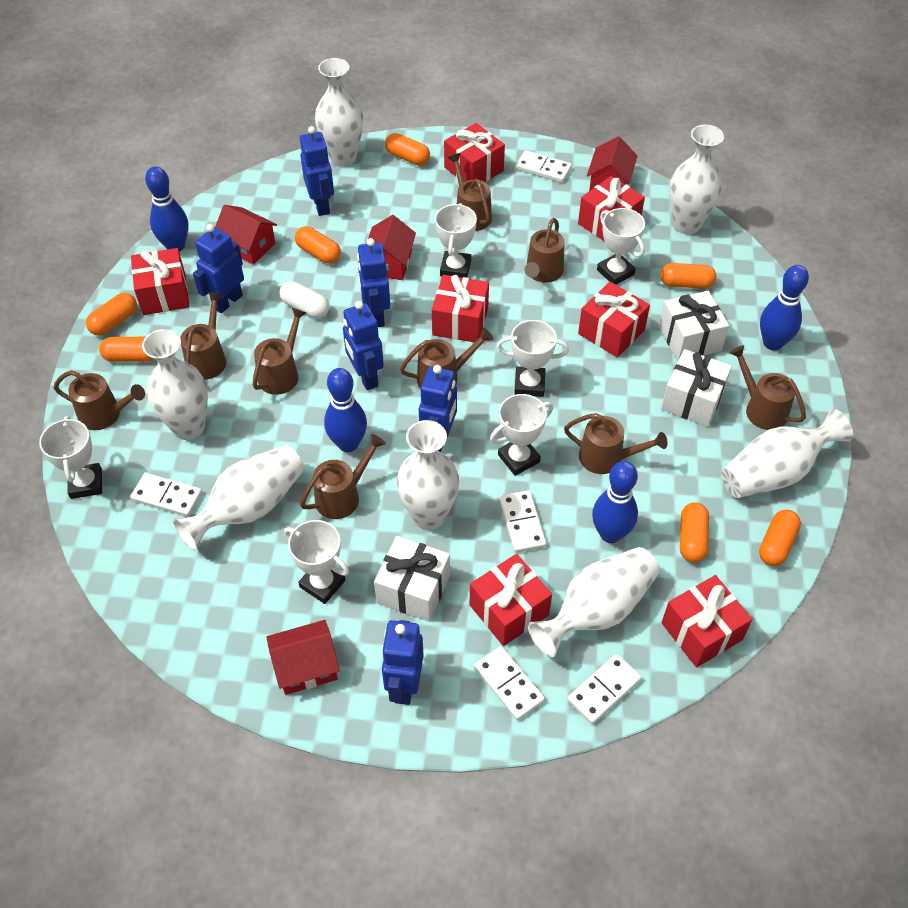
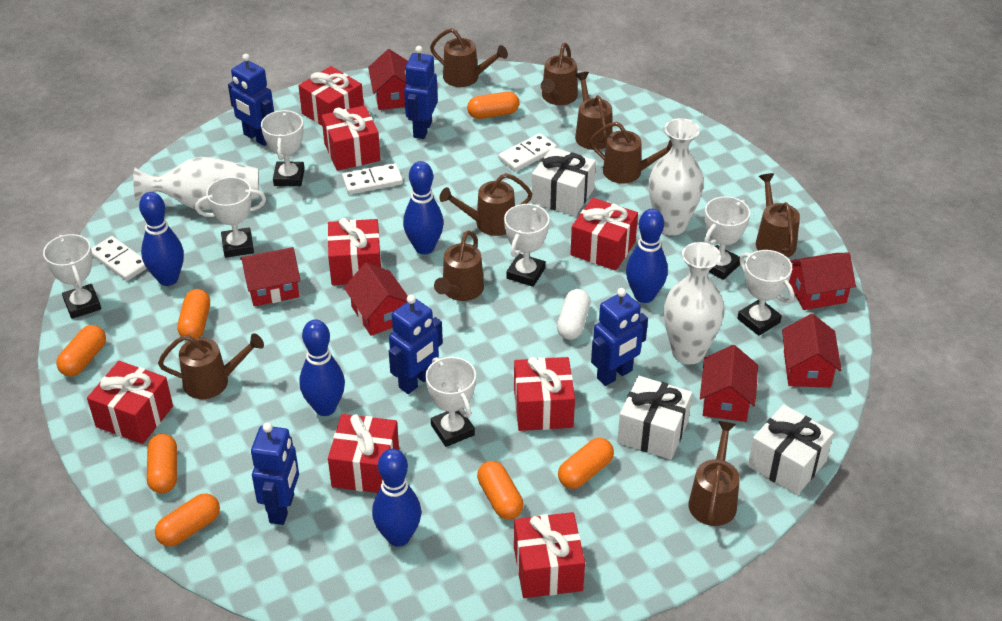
blue bowling pin: [145,166,189,252] [324,368,367,452] [592,461,638,543] [760,265,809,351] = 4 -> [139,192,184,286] [299,320,345,416] [372,449,421,547] [403,161,444,255] [626,209,668,303] = 5
blue robot: [193,224,244,313] [300,126,334,216] [343,301,384,390] [357,238,390,327] [381,620,424,705] [419,365,457,452] = 6 -> [228,54,274,146] [251,423,299,525] [389,295,443,394] [404,46,438,139] [591,288,648,386] = 5
red gift: [131,248,190,315] [432,275,489,342] [444,123,505,182] [470,554,552,646] [578,176,645,242] [578,282,650,358] [661,575,752,668] = 7 -> [87,361,173,444] [298,66,364,126] [321,105,381,171] [327,218,382,285] [328,414,399,493] [514,357,575,431] [514,512,585,598] [570,198,638,271] = 8
red house: [215,205,277,265] [267,620,340,695] [366,215,416,280] [587,136,637,191] = 4 -> [240,247,301,306] [344,263,408,336] [368,49,408,110] [700,345,758,422] [782,314,842,388] [789,253,856,310] = 6
white domino: [130,473,202,517] [474,646,545,720] [499,490,546,553] [516,150,572,183] [567,654,642,724] = 5 -> [91,236,147,281] [342,163,403,195] [498,133,557,172] = 3
white trophy: [39,416,102,499] [284,520,349,604] [435,203,477,278] [490,394,553,476] [497,320,569,397] [597,208,645,285] = 6 -> [43,234,101,319] [195,177,266,258] [261,110,305,186] [425,357,476,447] [504,204,550,287] [704,196,750,280] [737,250,794,336] = 7
white vase: [142,329,208,440] [173,445,304,551] [315,58,363,167] [397,420,459,530] [528,547,659,657] [670,124,724,235] [721,409,853,498] = 7 -> [133,157,259,210] [649,118,704,236] [664,242,725,365] = 3

